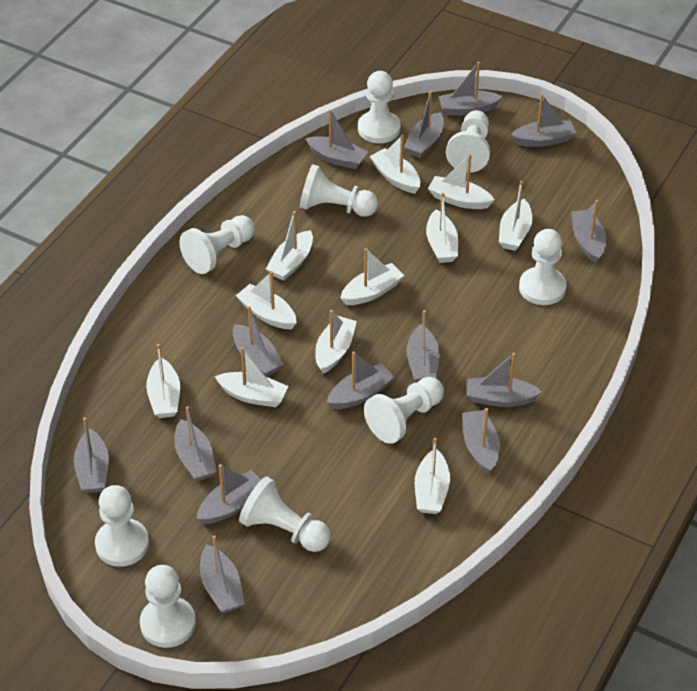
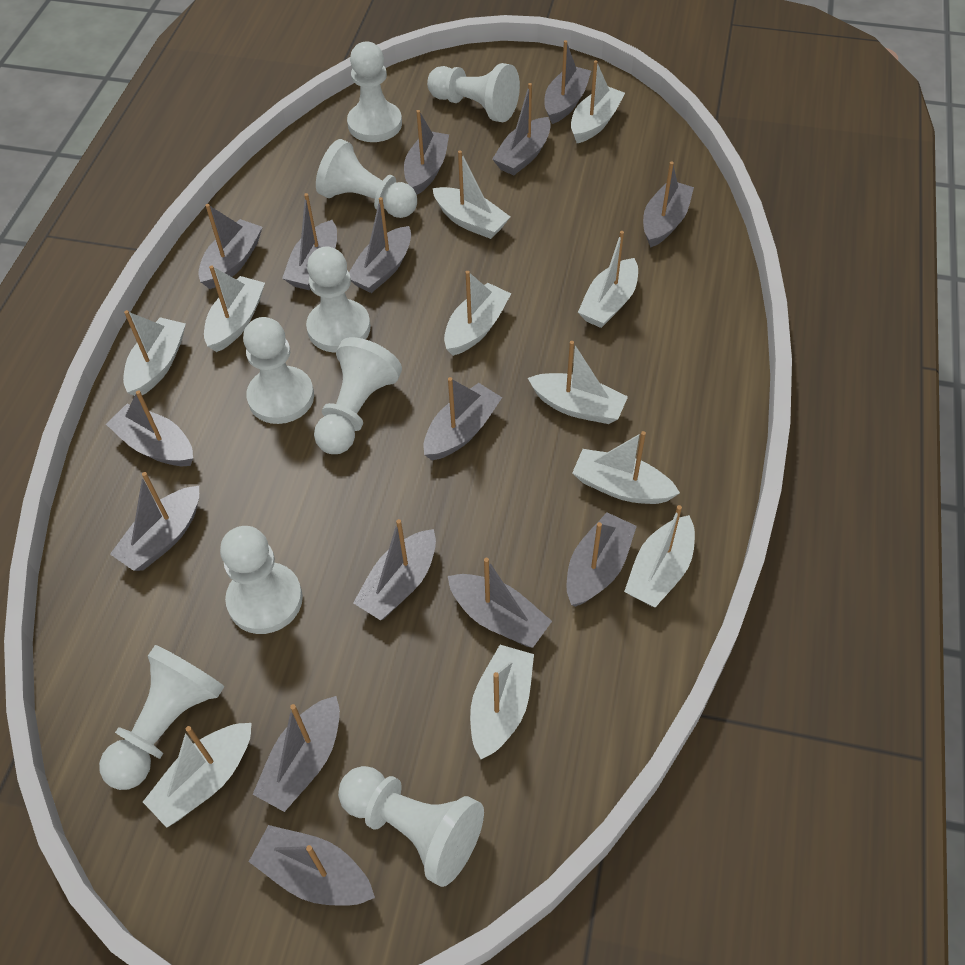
grey boat: [74,417,109,493] [174,406,217,481] [196,464,261,524] [200,535,245,613] [233,306,284,376] [306,109,368,169] [327,351,394,409] [404,91,444,158] [406,310,440,383] [439,62,503,115] [462,408,500,474] [467,353,542,407] [511,94,576,147] [571,200,606,263] = 14 -> [106,390,193,466] [110,472,199,571] [198,204,263,289] [249,825,375,906] [253,696,340,812] [282,193,337,290] [349,197,411,293] [353,519,436,620] [404,110,449,195] [424,377,502,460] [448,558,552,648] [492,83,551,175] [545,40,591,124] [567,512,637,607] [643,162,694,248] = 15

